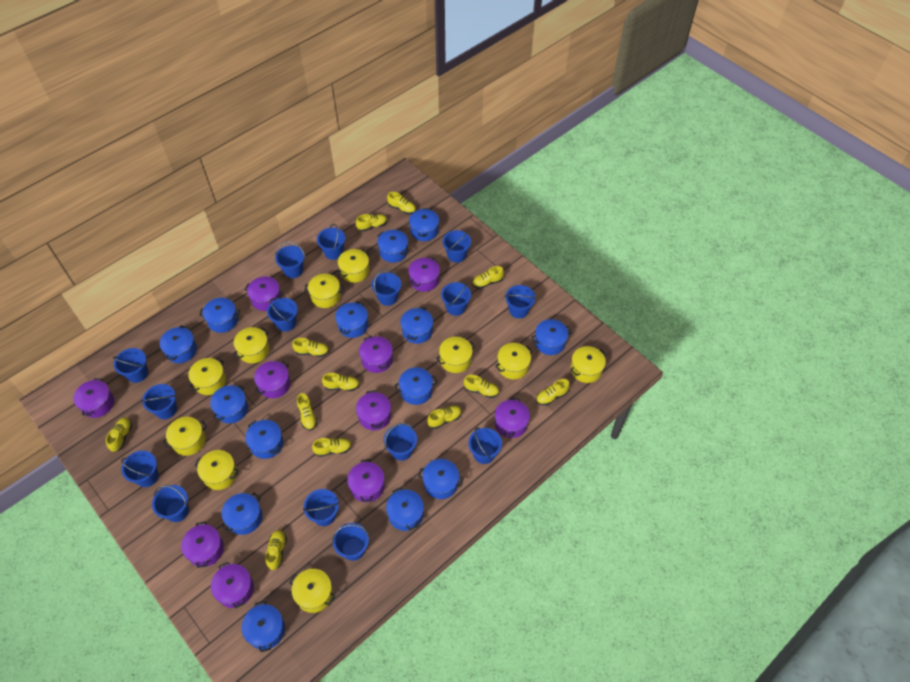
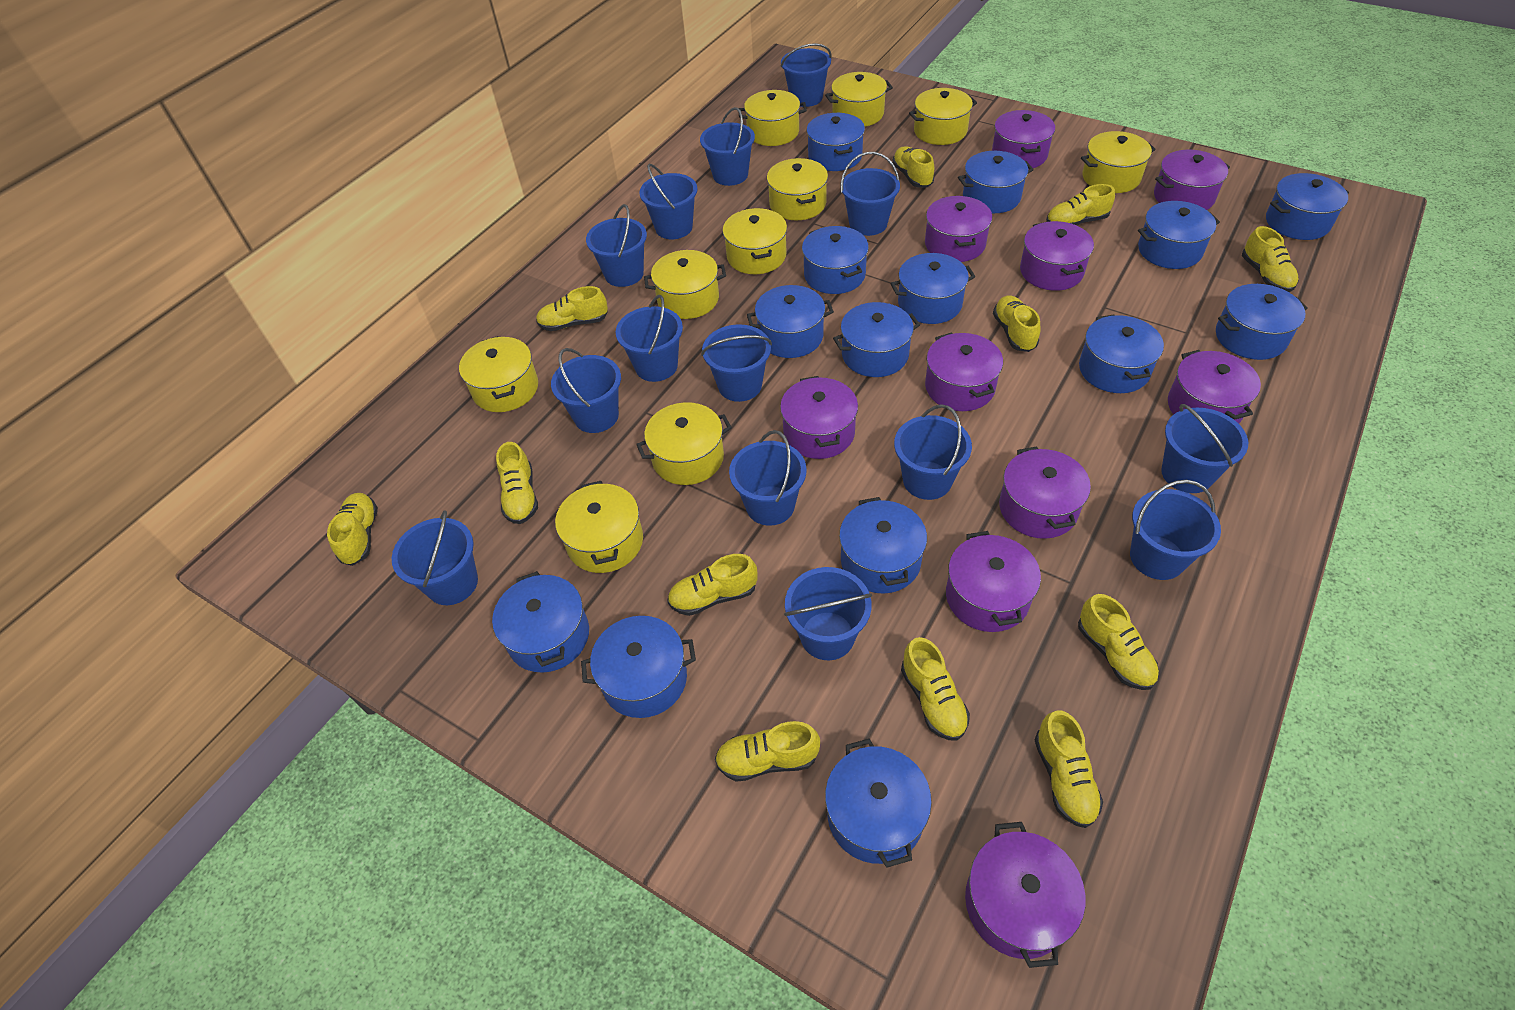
blue bucket: [113,348,148,383] [121,451,159,487] [141,384,177,419] [152,485,189,522] [267,298,298,332] [275,242,305,278] [303,489,340,526] [317,224,346,260] [332,523,369,561] [372,269,401,306] [384,423,417,461] [441,282,471,316] [443,230,471,263] [468,428,502,464] [505,285,536,318] = 15 -> [392,510,478,605] [551,348,621,433] [586,204,647,287] [616,295,683,382] [639,164,697,239] [700,107,755,186] [701,324,772,402] [729,430,807,526] [781,43,832,107] [784,567,872,660] [841,152,900,236] [894,404,972,500] [1130,480,1221,580] [1161,404,1248,493] = 14

